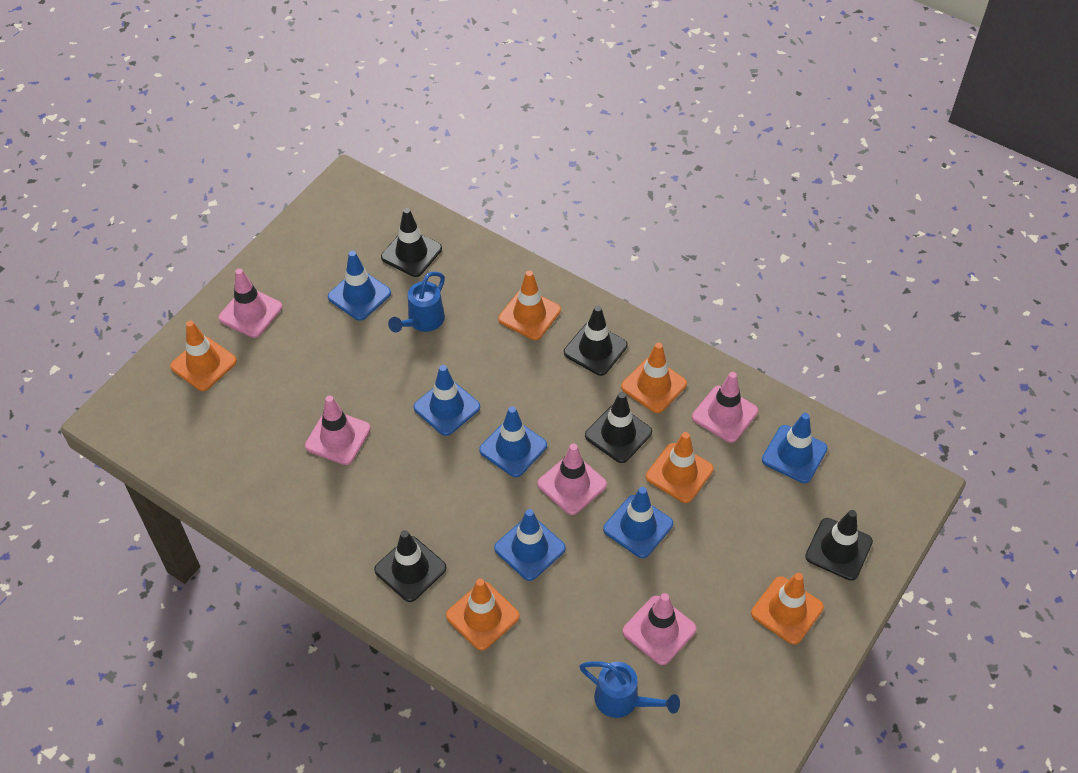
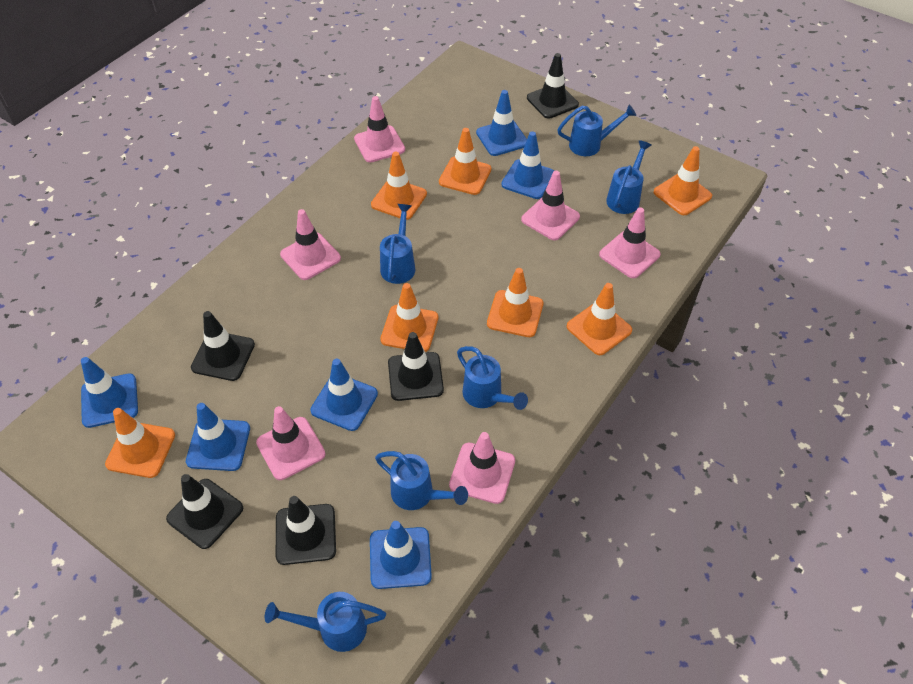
blue watering can: [388,272,445,332] [579,661,680,718] = 2 -> [265,592,386,652] [375,451,468,510] [380,204,415,284] [457,346,528,410] [557,105,636,156] [606,140,651,214] = 6
orange traffic cone: [170,321,237,391] [446,578,520,651] [498,270,561,340] [621,342,687,413] [646,432,714,503] [751,573,824,644] = 6 -> [105,408,175,478] [371,152,427,220] [380,283,438,352] [439,128,491,195] [487,268,543,337] [567,283,632,355] [654,146,712,215] = 7
pink traffic cone: [219,268,282,338] [305,395,370,465] [538,443,607,515] [623,593,696,665] [692,372,758,443] = 5 -> [256,406,326,480] [280,209,341,280] [354,96,405,163] [449,432,515,504] [521,171,580,240] [599,207,661,278] = 6

